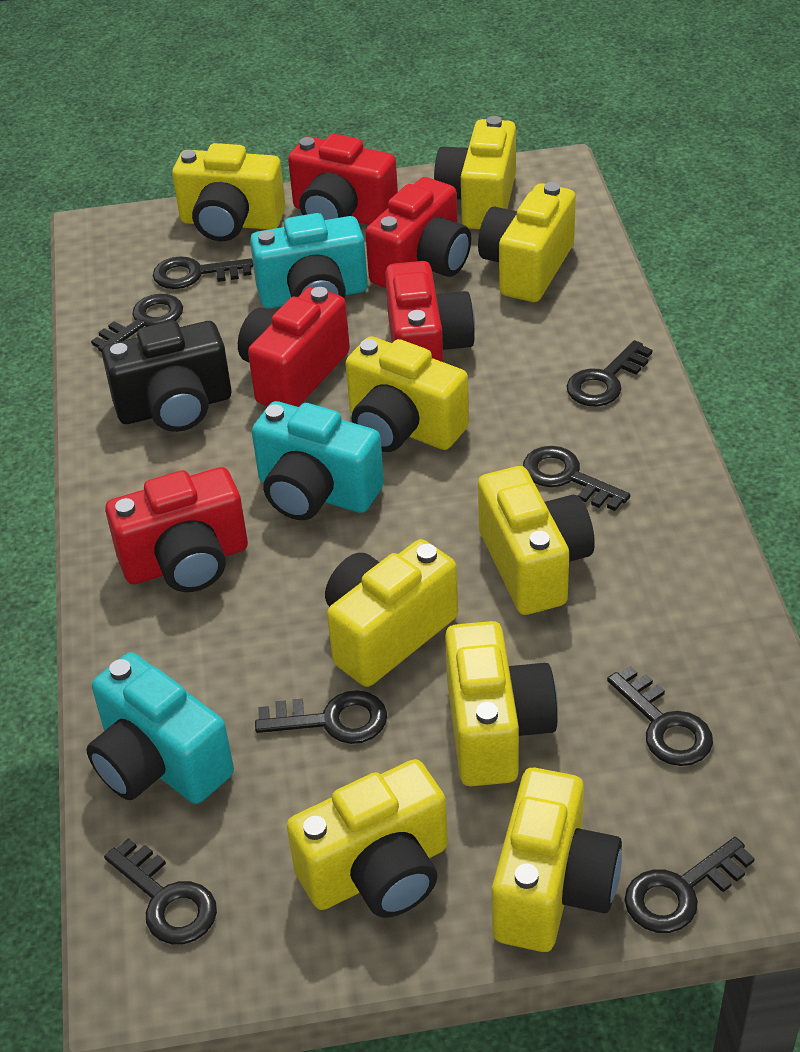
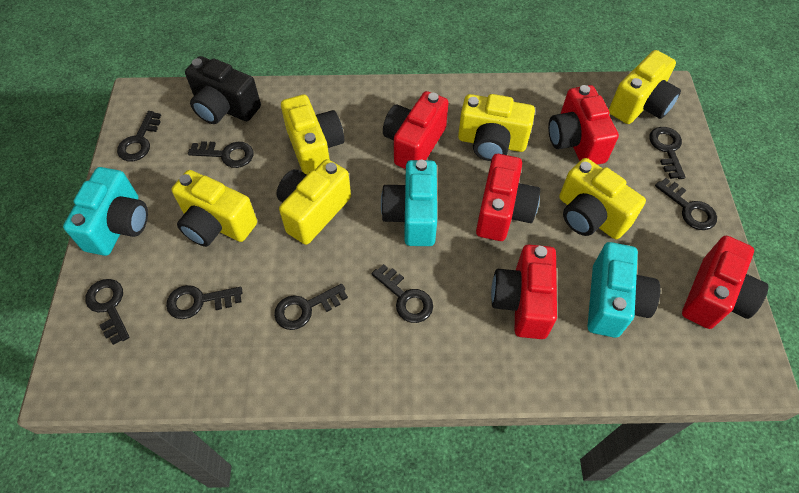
yellow camera: [172,143,286,241] [287,759,448,918] [325,539,458,687] [345,336,469,452] [434,116,516,229] [445,621,558,786] [478,182,576,302] [478,466,595,615] [492,768,622,952] = 9 -> [172,170,257,247] [276,159,351,245] [281,94,344,175] [458,94,535,161] [559,158,646,239] [609,50,681,124] = 6

